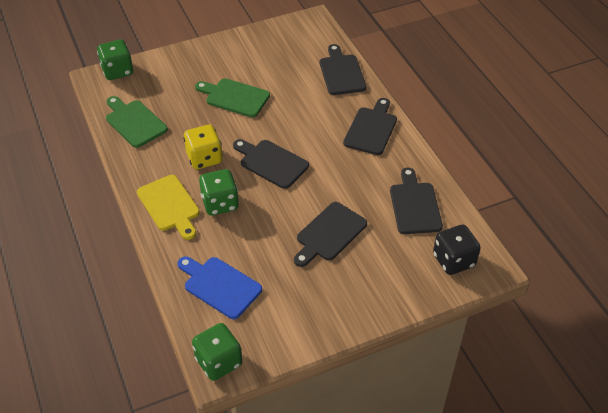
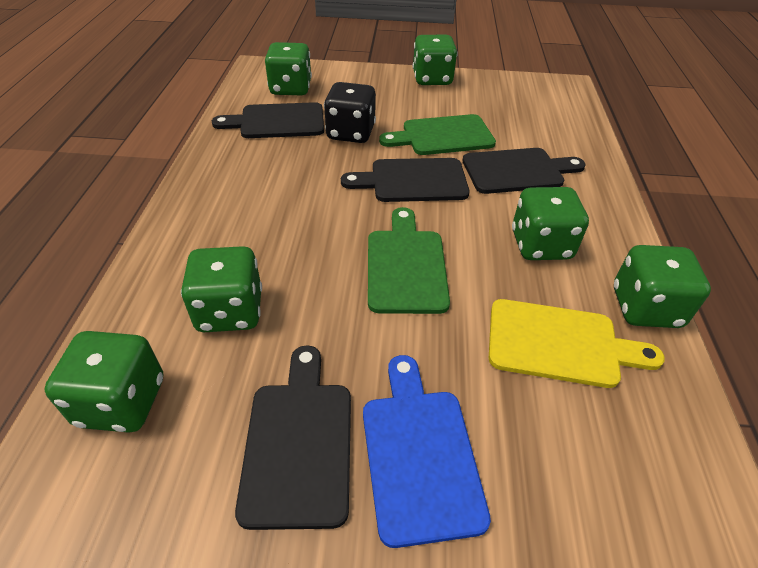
black cutting board: [233,139,309,189] [294,202,367,267] [320,44,366,95] [343,98,397,155] [390,168,443,234] = 5 -> [212,102,324,138] [235,345,351,530] [341,158,470,202] [462,148,586,194] = 4
green dice: [97,40,134,80] [192,323,242,381] [199,169,239,216] = 3 -> [45,331,163,433] [181,246,262,332] [265,42,312,96] [413,35,458,85] [512,187,589,260] [614,245,711,328] = 6
yellow dice: [183,125,223,169] = 1 -> none = 0

